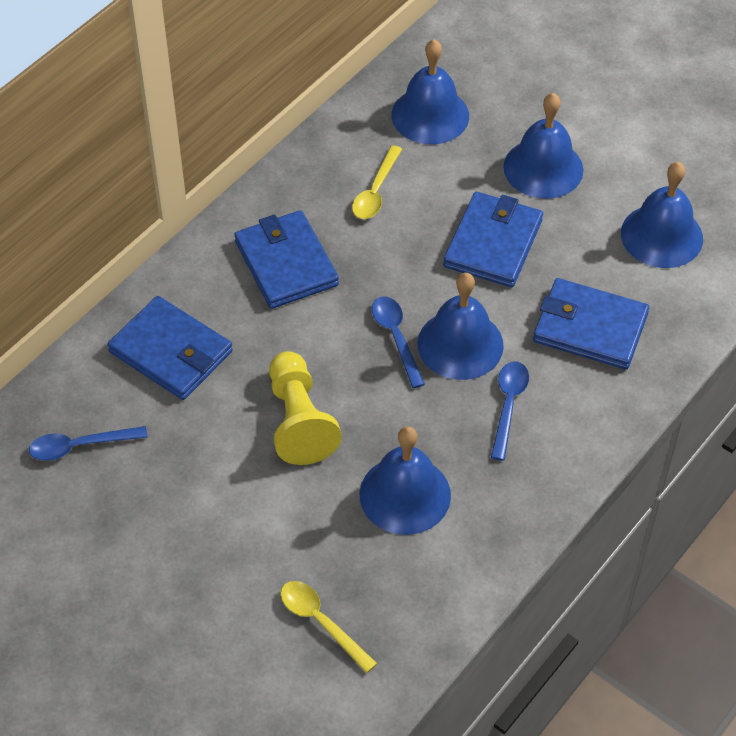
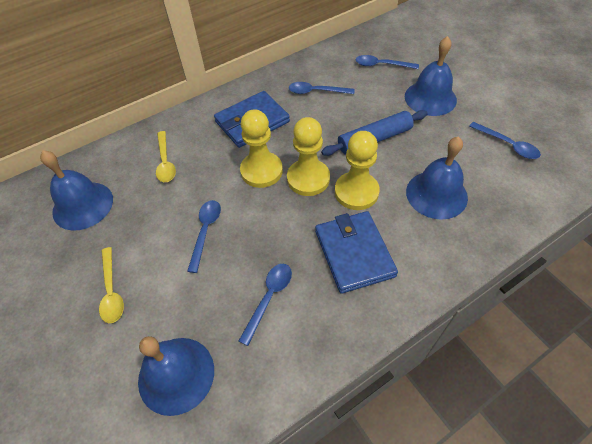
blue bell: [360,426,451,535] [392,39,469,144] [417,273,504,380] [503,93,583,199] [621,162,703,268] = 5 -> [40,151,113,231] [138,336,214,416] [405,36,457,116] [406,136,468,220] = 4
blue rolling pin: none = 0 -> [321,110,427,156] = 1
blue spoon: [29,426,148,461] [372,296,425,388] [491,362,529,461] = 3 -> [187,200,221,273] [239,264,292,346] [289,82,354,94] [355,55,419,69] [469,122,541,159] = 5
blue wallet: [108,296,233,400] [234,210,339,309] [443,192,543,287] [533,278,649,369] = 4 -> [214,91,290,148] [315,211,398,294] = 2
yellow pawn: [269,351,342,465] = 1 -> [240,110,283,188] [287,117,330,196] [335,131,380,210] = 3

